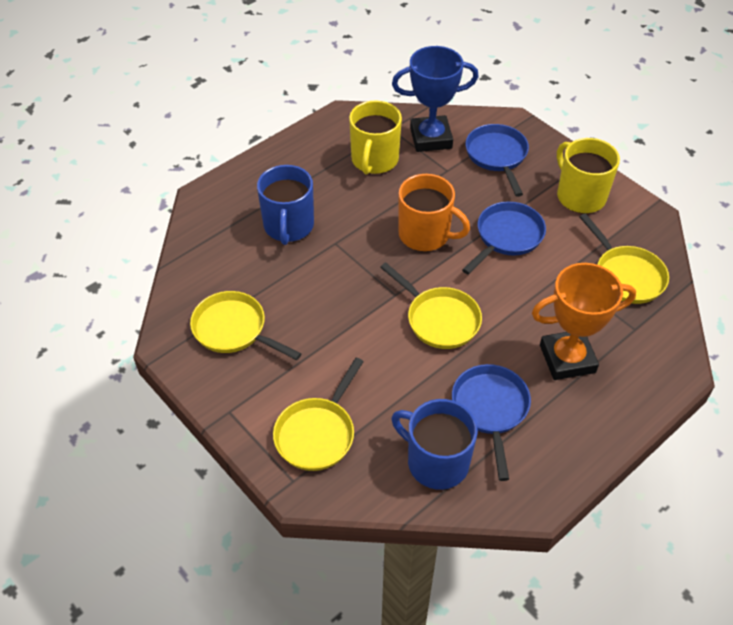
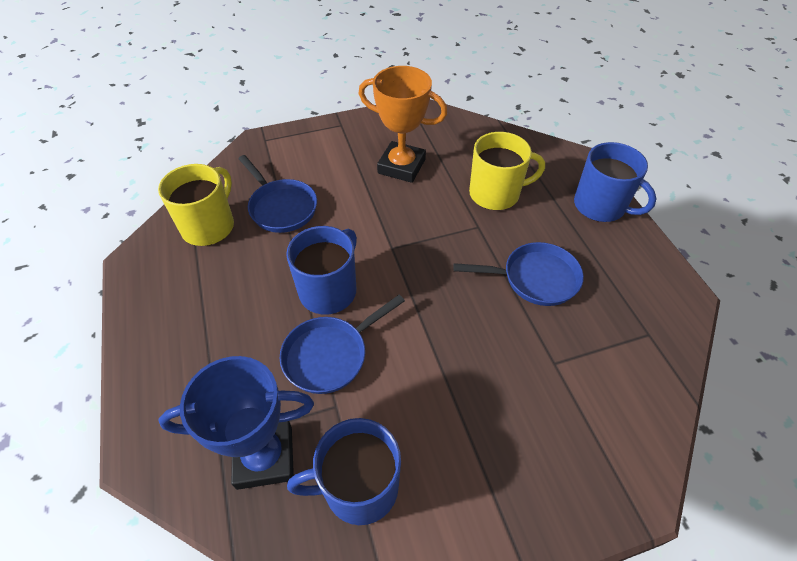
blue mug: [257,165,314,245] [392,399,478,490] = 2 -> [286,226,357,315] [287,418,401,525] [574,142,657,222] = 3
orange mug: [398,174,470,251] = 1 -> none = 0
yellow pan: [190,291,302,360] [273,358,364,471] [380,263,482,349] [580,213,669,304] = 4 -> none = 0

